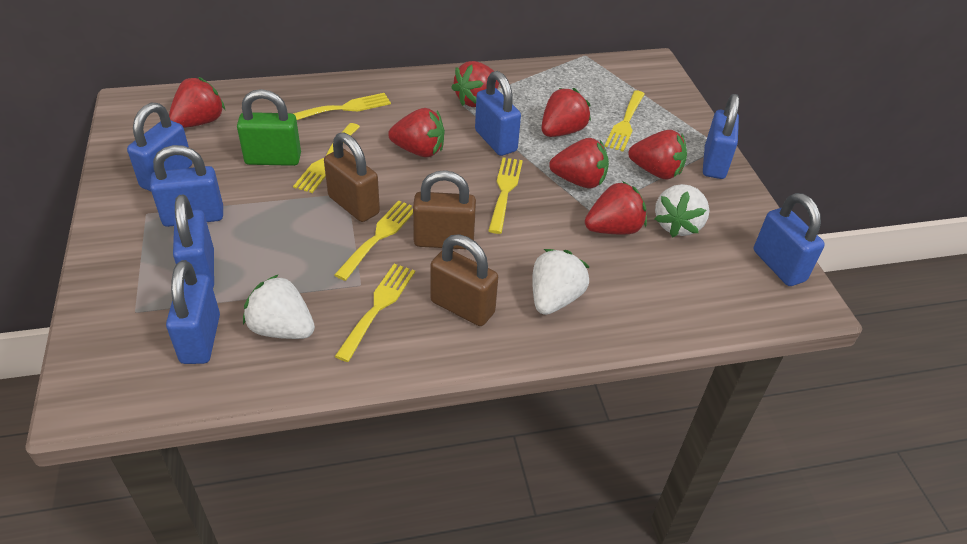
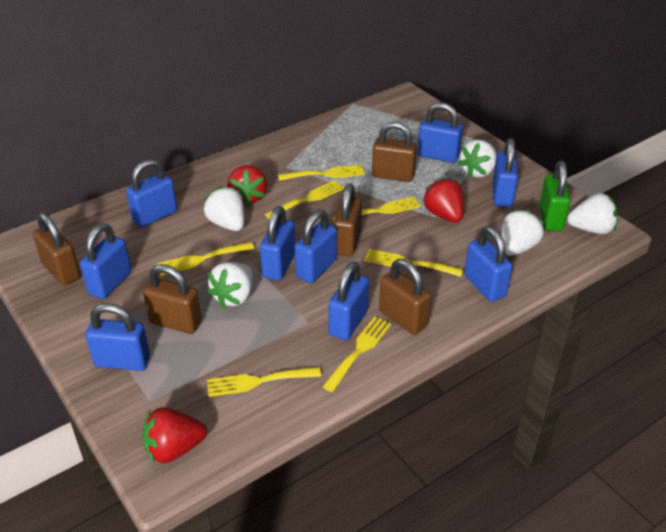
blue padlock: [127,103,193,191] [150,145,223,227] [166,260,220,364] [173,194,214,288] [475,71,521,156] [703,94,739,179] [754,193,825,286] = 7 -> [80,223,131,299] [85,303,150,371] [126,159,177,227] [260,206,295,281] [295,209,337,283] [328,261,369,340] [418,103,463,163] [464,226,513,302] [493,138,518,207] = 9
brown padlock: [324,132,380,222] [413,170,476,249] [430,234,498,326] = 3 -> [33,213,80,286] [143,264,202,334] [334,184,362,256] [372,121,417,182] [379,259,431,335] = 5
red strawberry: [169,77,225,128] [388,108,445,157] [451,61,499,107] [542,88,591,137] [549,138,609,189] [585,182,647,234] [628,130,687,180] = 7 -> [142,407,207,463] [227,165,267,206] [422,177,464,223] = 3
white strawberry: [243,274,315,339] [532,249,589,315] [655,184,709,237] = 3 -> [204,187,244,231] [207,262,253,308] [458,140,497,178] [502,209,544,256] [567,193,618,234] = 5
yellow fork: [293,93,391,120] [293,123,360,193] [334,200,413,281] [335,264,415,362] [488,157,523,234] [604,91,645,151] = 6 -> [157,242,254,276] [207,367,321,397] [265,180,344,219] [278,165,365,181] [322,316,392,392] [332,196,421,221] [364,249,463,277] = 7

